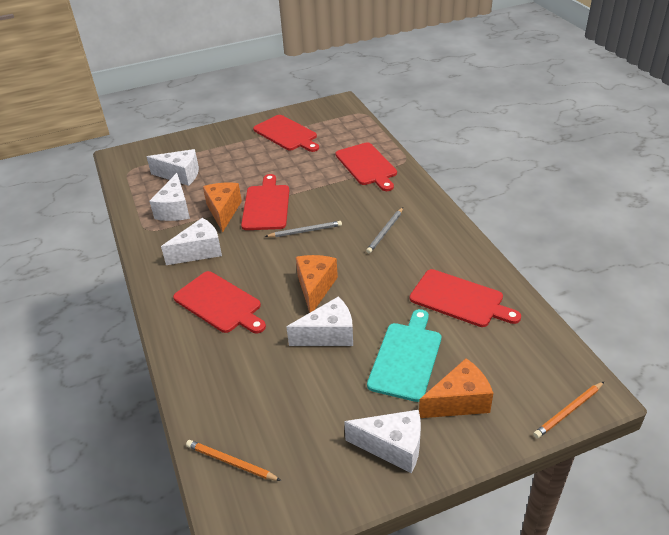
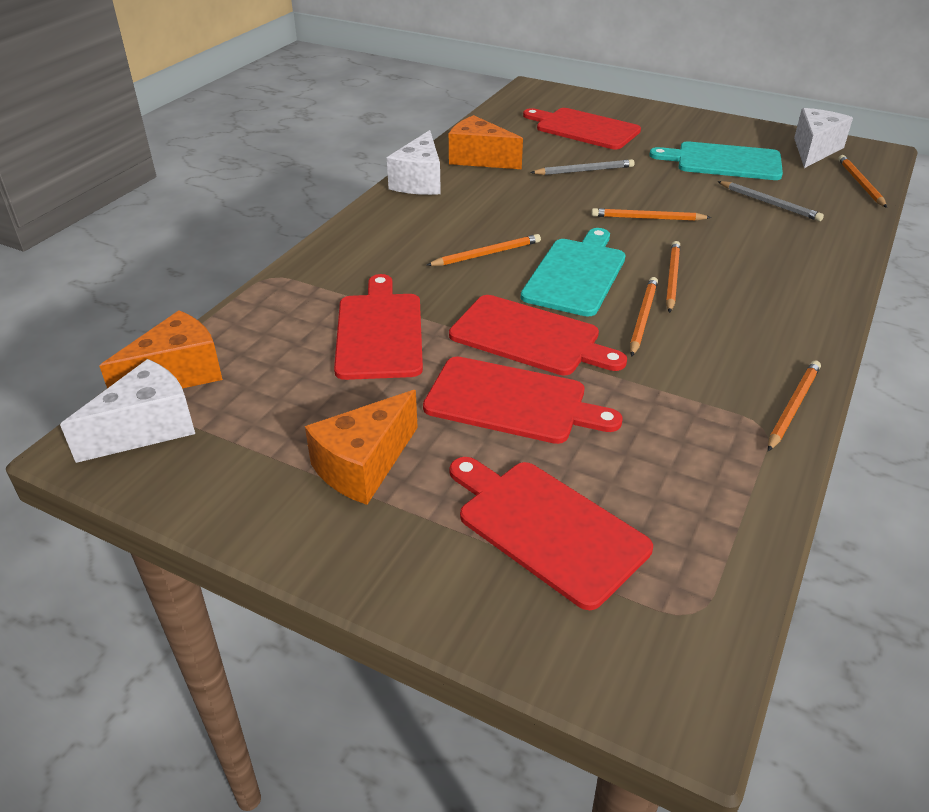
orange pencil: [186,440,281,481] [533,382,604,438] = 2 -> [427,234,541,266] [591,208,711,221] [630,277,658,357] [666,241,680,313] [768,360,821,451] [838,155,887,208] = 6
turquoise cutting board: [367,309,441,402] = 1 -> [521,228,626,317] [649,141,783,180] = 2
white cheese: [147,149,199,186] [149,173,190,221] [161,218,222,265] [286,297,353,346] [344,410,421,473] = 5 -> [60,359,195,463] [387,130,441,195] [794,108,853,168] = 3

